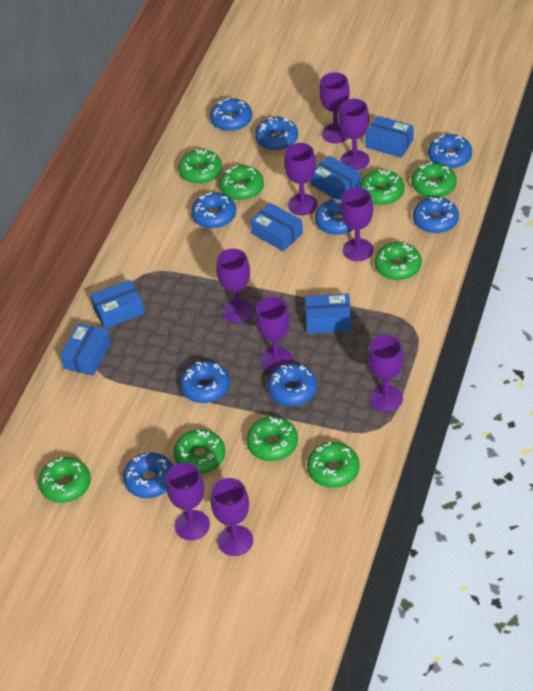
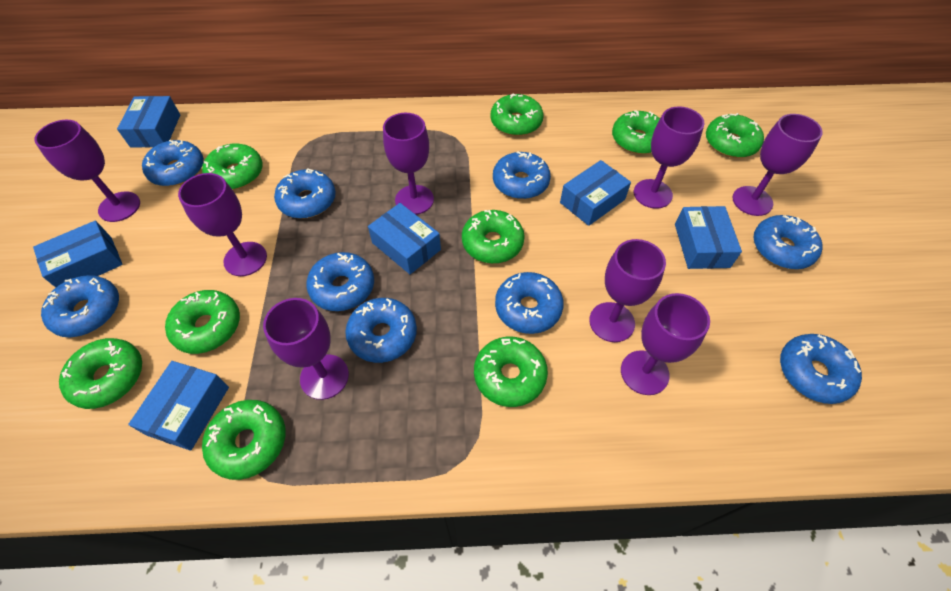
purple goblet: [166,463,210,540] [211,478,253,556] [216,248,254,323] [255,297,293,372] [284,143,318,215] [319,72,350,143] [338,99,370,170] [341,187,373,261] [368,335,404,412] = 9 -> [34,120,140,222] [178,173,267,276] [263,298,349,400] [383,113,434,215] [589,239,666,342] [621,293,710,395] [634,106,705,209] [732,114,823,216] = 8

